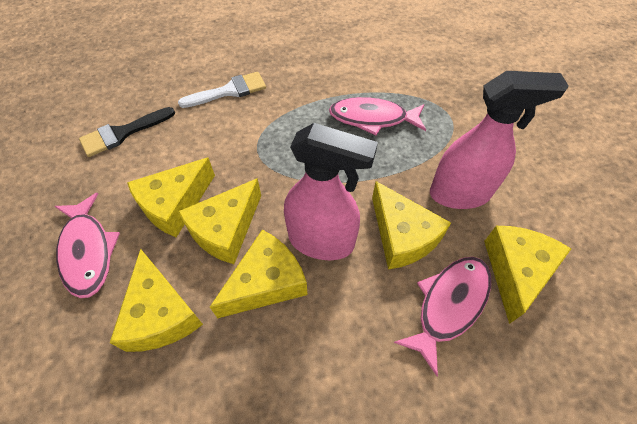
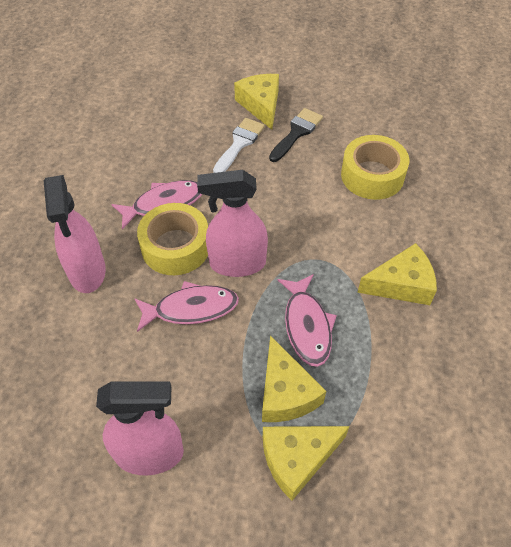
pink spray bottle: [284,123,378,260] [430,71,569,209] = 2 -> [44,175,106,293] [96,381,184,475] [197,170,268,277] = 3
yellow cheese: [110,249,203,352] [127,157,215,237] [178,178,261,264] [210,230,308,318] [372,181,451,270] [484,226,571,324] = 6 -> [234,74,279,130] [262,335,326,422] [263,426,350,501] [357,243,437,305] = 4
yellow tape: none = 0 -> [137,203,208,275] [341,135,409,200] = 2

